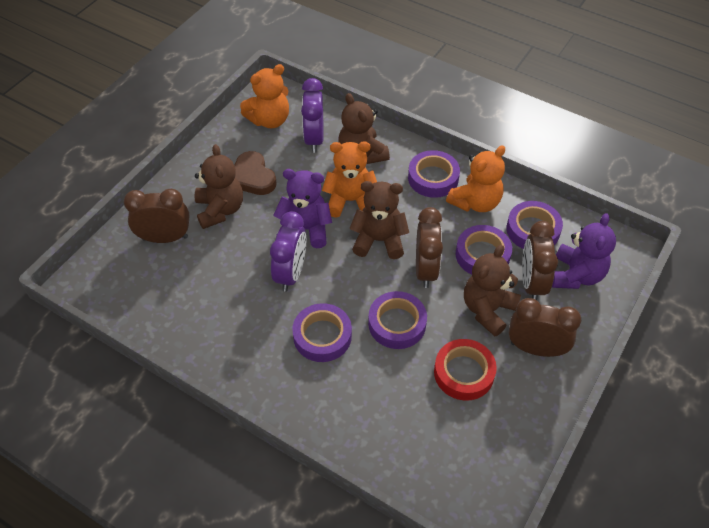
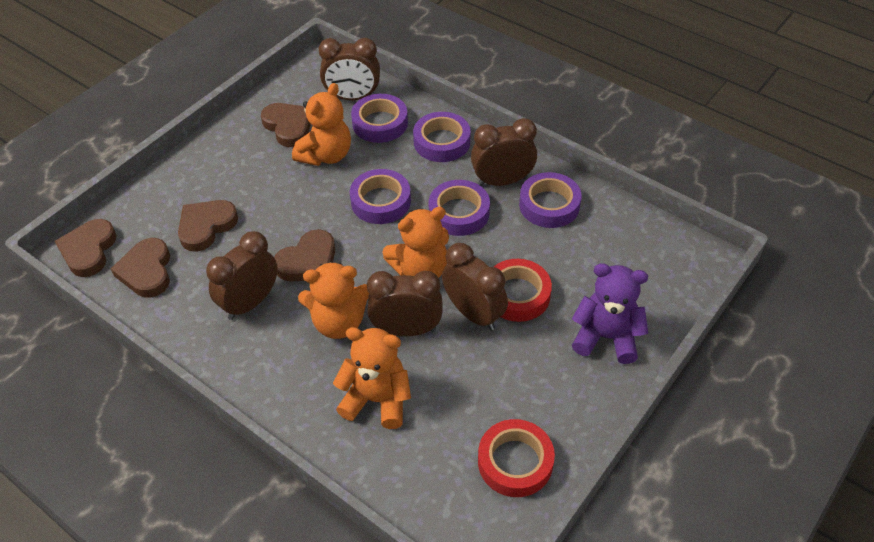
brown clock: [124,189,189,243] [416,207,443,288] [509,298,581,357] [522,221,558,300] = 4 -> [206,231,278,320] [318,38,380,100] [367,271,442,336] [442,243,508,330] [471,118,537,186] = 5
brown heart: [234,151,277,195] = 1 -> [55,219,117,277] [111,238,170,298] [178,200,238,252] [261,103,311,147] [274,229,335,281] = 5
brown teddy bear: [195,144,243,229] [338,93,390,164] [349,181,409,259] [464,245,521,336] = 4 -> none = 0
orange teddy bear: [240,64,289,128] [322,141,377,218] [446,145,505,212] = 3 -> [292,83,351,166] [298,261,369,339] [333,327,411,429] [382,207,449,278] = 4
purple clock: [270,211,306,292] [301,78,324,153] = 2 -> none = 0
purple teddy bear: [274,169,332,248] [552,213,616,289] = 2 -> [572,263,648,364] = 1
red tape: [434,339,497,401] = 1 -> [478,419,555,497] [494,259,552,322] = 2

